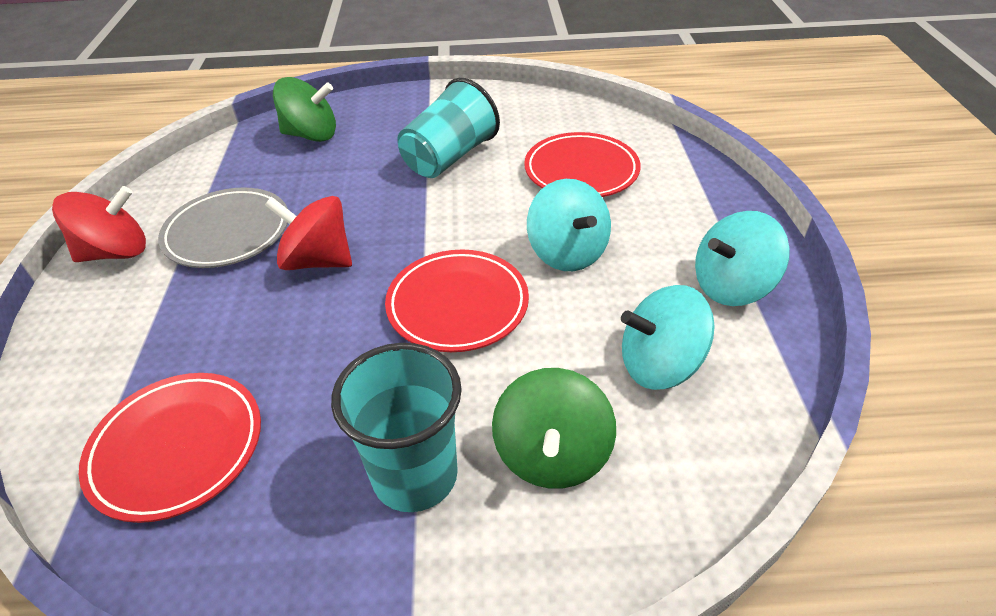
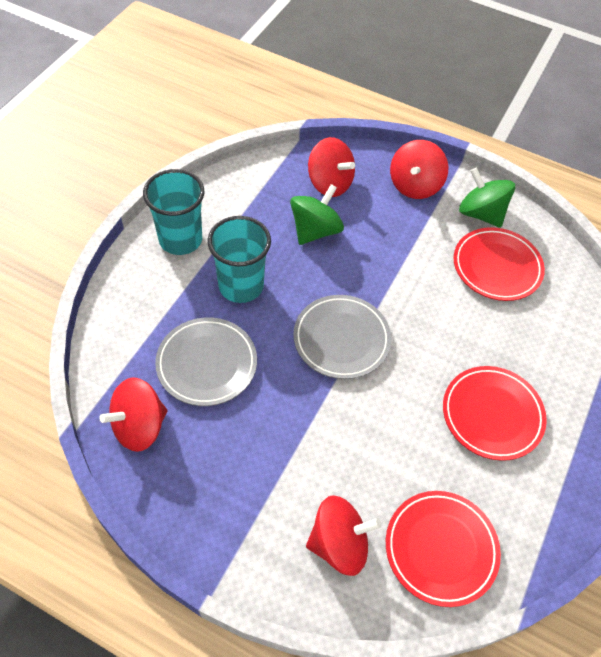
grey plate: [158,188,288,268] = 1 -> [155,317,257,406] [293,295,391,379] = 2
red spinning top: [52,186,146,262] [265,196,352,270] = 2 -> [100,377,168,452] [306,495,381,576] [308,137,355,197] [390,140,448,199] = 4
turquoise spinning top: [527,179,611,271] [621,285,715,390] [695,211,790,306] = 3 -> none = 0

